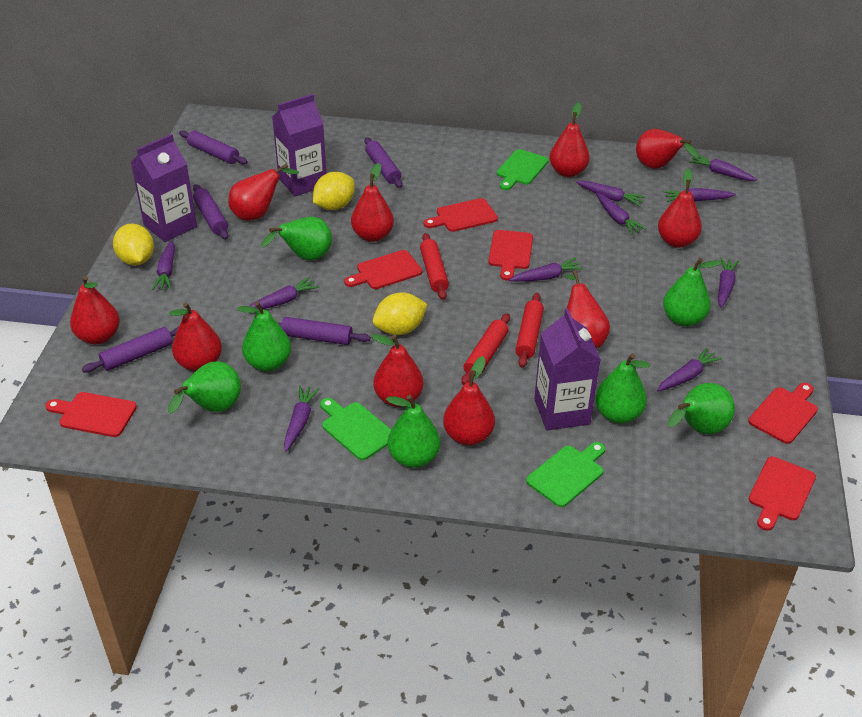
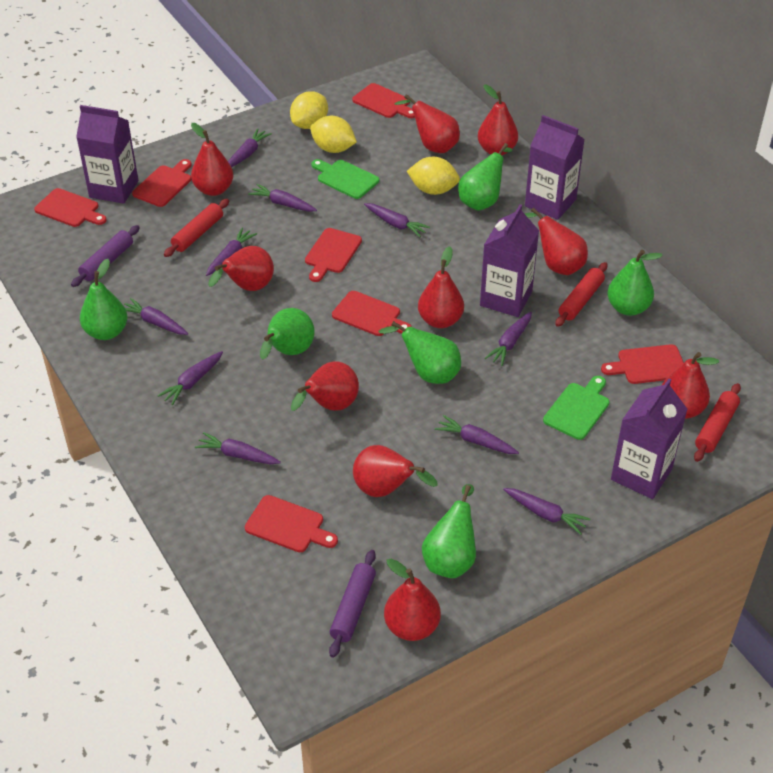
green cutting board: [320,398,391,460] [497,149,549,190] [526,442,605,507] = 3 -> [311,159,379,199] [543,376,610,440] = 2
green pear: [168,361,241,414] [237,301,291,371] [261,217,332,261] [386,395,440,468] [595,353,650,424] [663,258,722,326] [668,383,735,434] = 7 -> [80,259,127,340] [260,308,315,360] [379,321,461,384] [422,484,476,578] [458,143,513,211] [607,250,663,316] = 6
purple carton: [130,134,197,242] [272,94,326,196] [534,308,601,431] = 3 -> [76,105,139,204] [480,204,539,317] [525,115,585,220] [611,378,687,499] = 4
purple rolling pin: [82,326,179,373] [179,130,248,165] [193,184,229,239] [277,317,370,345] [364,137,403,188] = 5 -> [71,225,140,287] [329,550,376,658] = 2
red cutting board: [45,392,137,437] [344,250,422,289] [424,198,498,232] [489,230,533,280] [748,383,818,444] [749,457,816,531] = 6 -> [34,188,107,227] [132,159,192,207] [245,495,338,552] [305,228,362,282] [332,291,412,336] [352,83,415,118] [601,344,684,384] = 7

